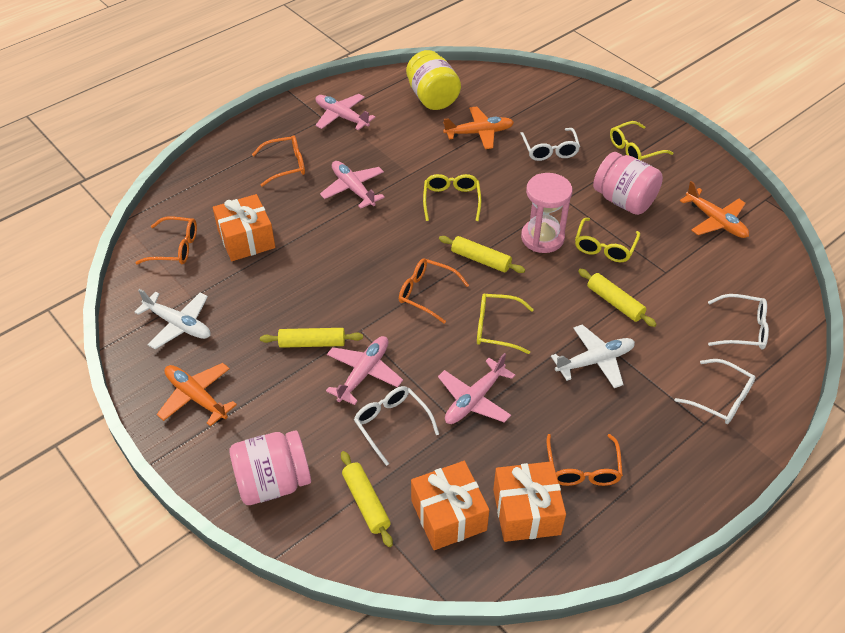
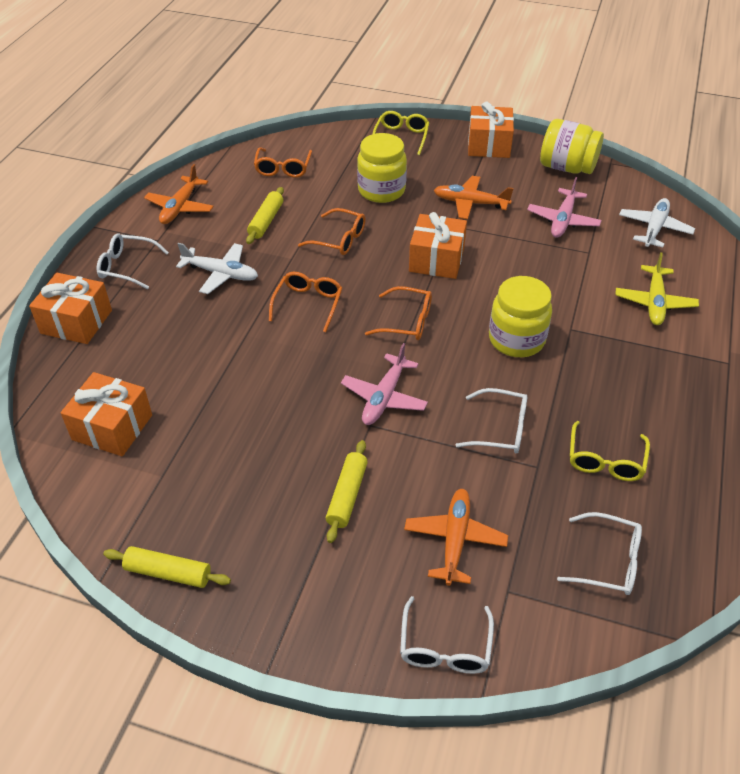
orange gift: [213,194,275,261] [411,461,489,550] [493,461,566,542] = 3 -> [29,273,112,344] [61,372,152,456] [409,212,467,279] [468,102,514,158] = 4
pink hourglass: [521,173,572,253] = 1 -> none = 0
pink jar: [230,430,311,505] [593,152,663,215] = 2 -> none = 0
pink plane: [316,94,376,130] [320,161,385,209] [326,336,403,405] [438,353,515,424] = 4 -> [341,343,428,425] [527,177,602,238] = 2
yellow glasses: [423,174,481,221] [477,294,534,354] [575,218,640,262] [610,121,673,160] = 4 -> [373,111,429,155] [570,421,650,481] = 2
yellow jar: [406,50,461,110] = 1 -> [357,133,407,203] [489,276,552,357] [540,119,604,174] = 3
yellow plane: none = 0 -> [615,252,699,325] = 1
yellow rolling pin: [260,328,363,348] [341,451,393,547] [439,236,525,273] [578,269,657,327] = 4 -> [103,546,231,588] [246,187,284,244] [326,440,368,543] = 3

